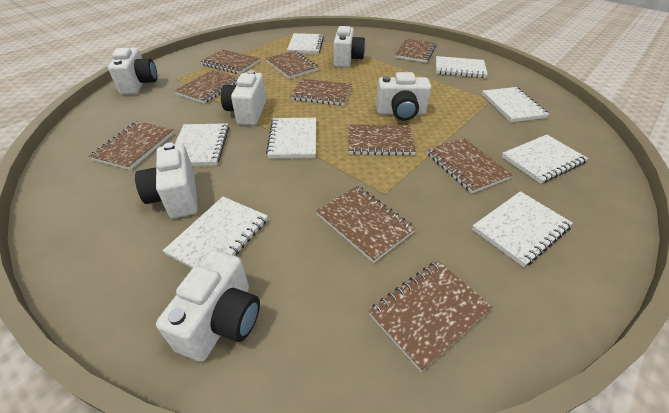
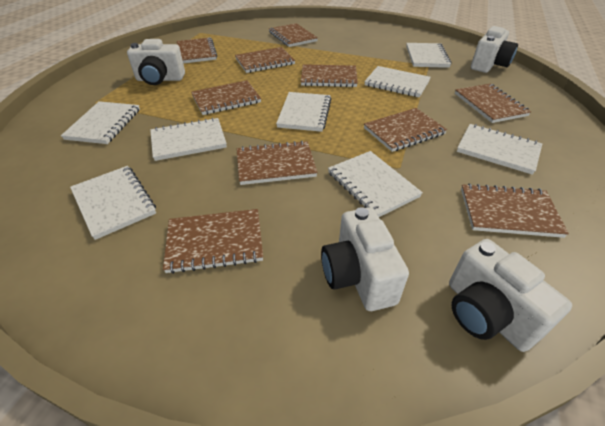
white camera: [108,48,157,95] [135,142,198,218] [156,250,260,362] [221,70,266,125] [333,26,365,68] [376,72,431,121] = 6 -> [127,39,185,85] [321,207,409,311] [449,239,572,352] [471,26,518,73] = 4

